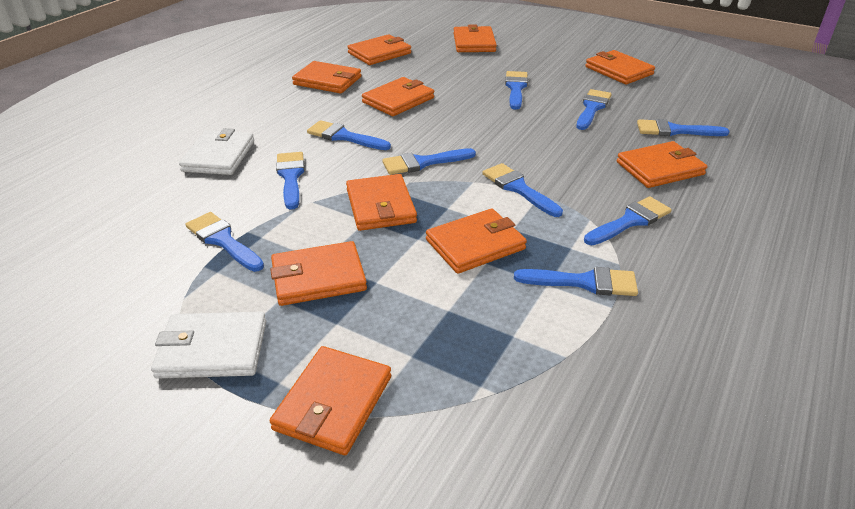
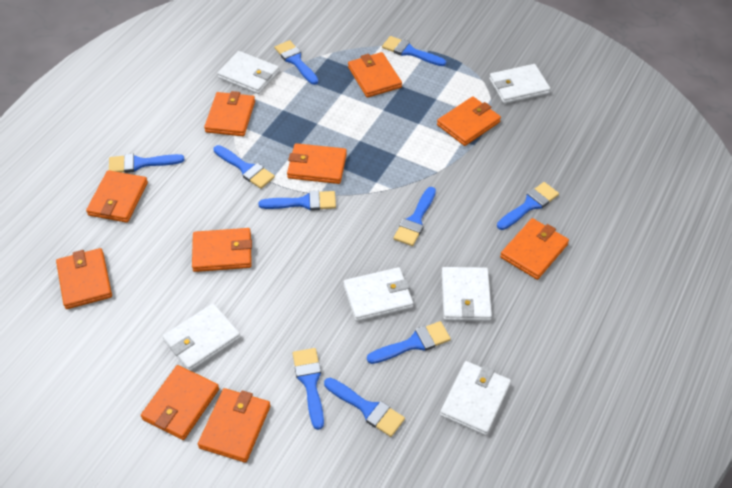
white wallet: [151,312,266,379] [179,128,254,175] = 2 -> [162,303,241,371] [218,51,279,94] [343,267,413,321] [440,361,511,436] [442,267,492,321] [489,64,550,104] = 6

